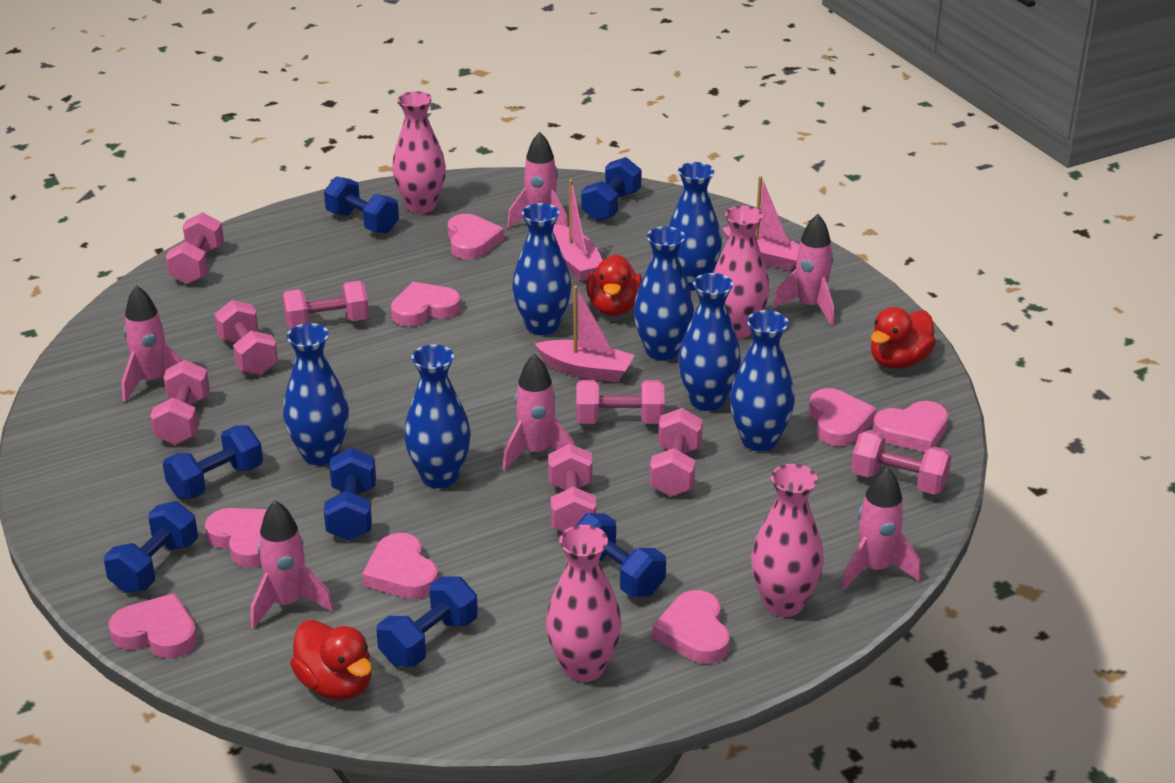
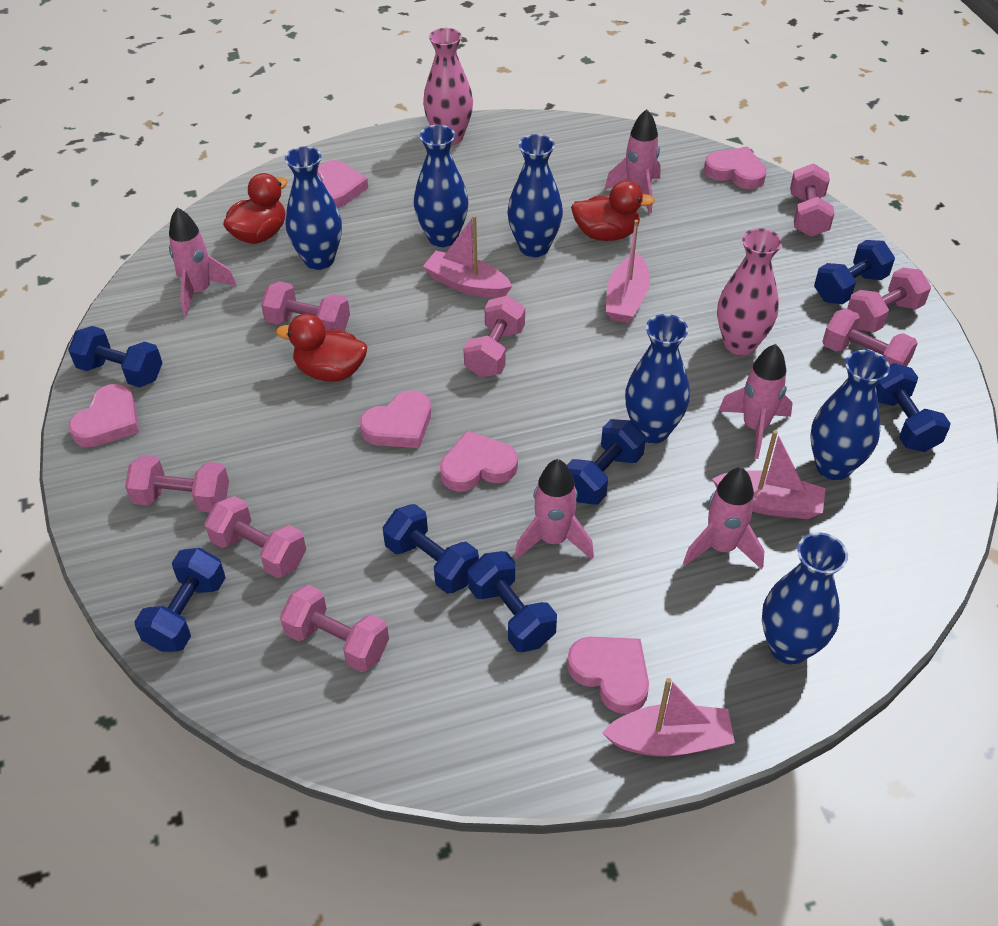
blue vase: [283,323,349,466] [404,344,471,489] [512,203,571,335] [634,226,694,361] [668,162,722,291] [678,273,741,411] [730,310,795,452] = 7 -> [285,146,342,270] [414,125,468,247] [508,134,563,257] [625,314,690,444] [762,532,848,664] [811,350,890,480] = 6
pink boat: [535,285,635,382] [553,180,603,281] [722,176,800,271] = 3 -> [423,215,512,298] [602,678,735,757] [606,220,650,323] [712,430,826,519] = 4
pink heart: [108,593,197,658] [205,508,267,567] [362,533,438,599] [391,282,461,327] [447,214,504,260] [652,590,730,664] [809,388,876,446] [873,401,948,452] = 8 -> [69,384,139,447] [317,160,368,208] [360,391,431,448] [440,430,518,492] [567,637,649,714] [704,147,767,189] = 6
pink rocket: [122,285,183,402] [251,500,334,629] [502,354,575,471] [507,132,568,228] [772,214,834,326] [841,467,921,590] = 6 -> [169,207,237,317] [514,459,594,560] [605,109,661,214] [683,467,764,569] [719,344,793,459] = 5
pink vase: [392,91,446,214] [546,525,621,682] [713,206,769,338] [751,464,824,617] = 4 -> [423,28,473,145] [717,228,782,355] = 2

